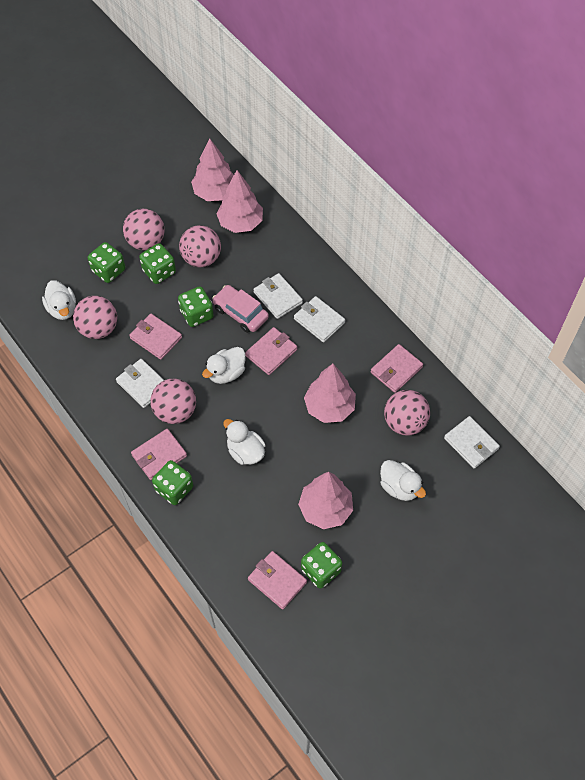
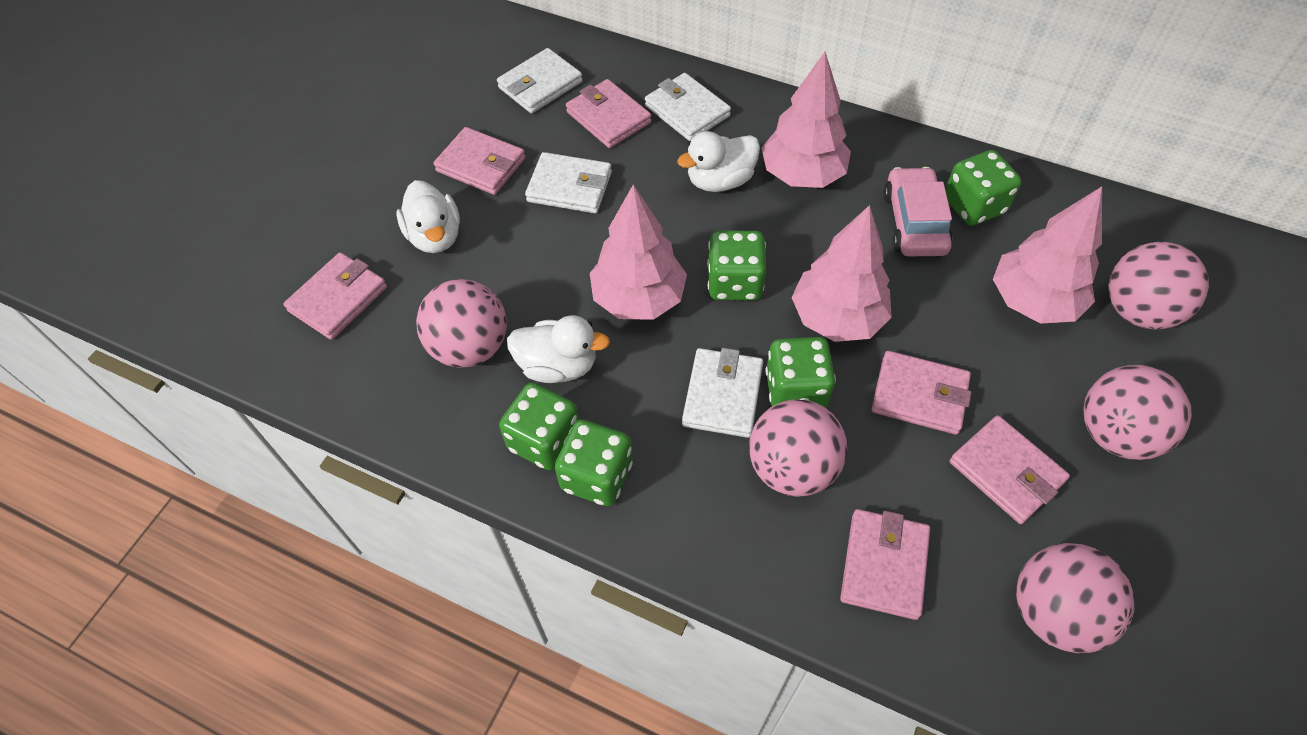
pink wallet: [129,314,182,360] [131,429,187,480] [245,327,297,375] [248,551,307,609] [371,344,423,393] = 5 -> [283,252,387,340] [434,127,525,195] [566,79,652,148] [840,509,930,620] [872,351,972,435] [949,415,1070,524] = 6
white duck: [42,280,76,320] [202,347,246,384] [223,419,266,465] [380,460,426,501] = 4 -> [397,180,460,253] [507,315,610,383] [677,131,760,192] = 3

